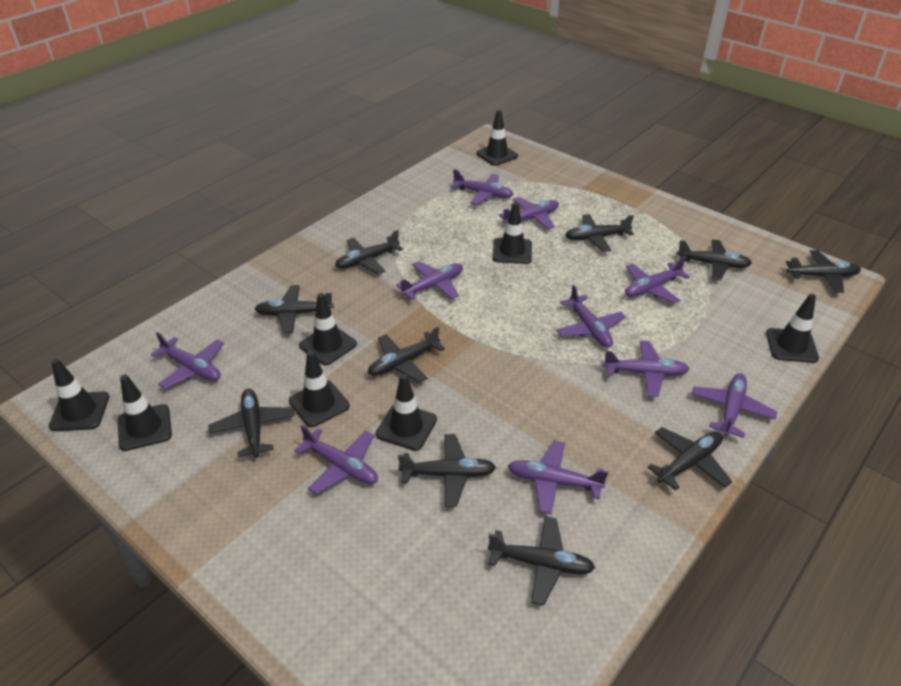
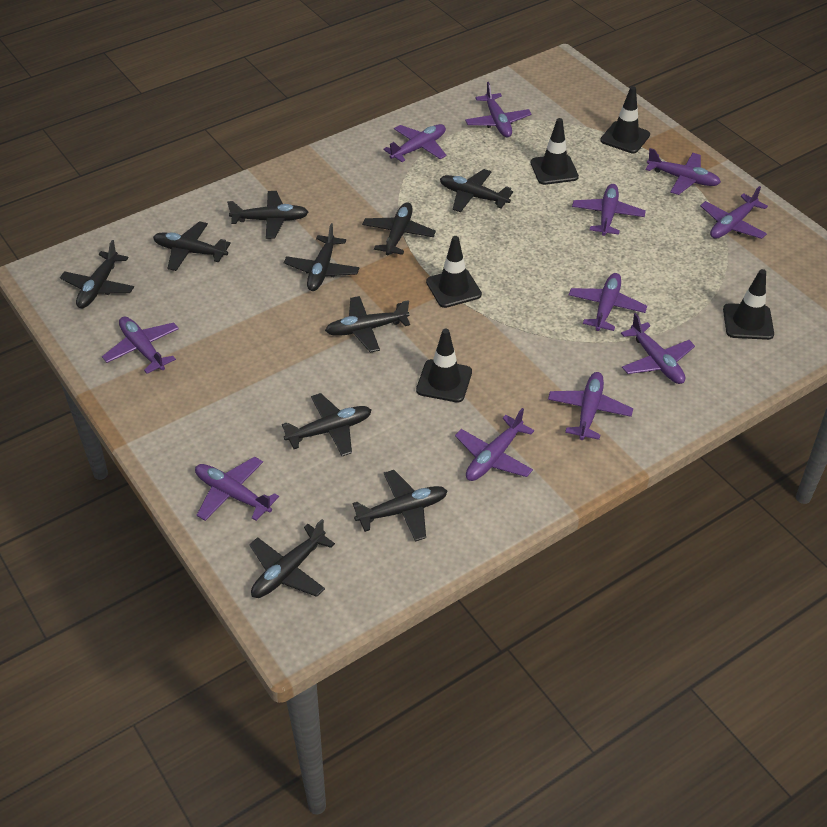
black traffic cone: [48,359,109,431] [118,375,172,451] [289,351,350,427] [299,293,357,365] [376,374,437,451] [476,110,518,166] [492,202,532,264] [766,294,819,363] = 8 -> [416,329,472,402] [426,236,482,308] [530,118,579,185] [600,86,650,153] [723,269,774,340] = 5
purple plane: [151,332,224,389] [294,425,378,495] [396,261,463,300] [451,169,514,205] [499,197,559,230] [508,441,608,514] [556,285,626,348] [603,340,690,397] [625,257,690,304] [691,373,777,438] = 10 -> [102,317,179,374] [195,457,279,521] [383,124,447,162] [455,408,534,481] [465,82,532,137] [548,372,633,440] [569,273,647,331] [572,184,646,236] [621,313,695,384] [645,148,721,195] [700,186,768,239] = 11

